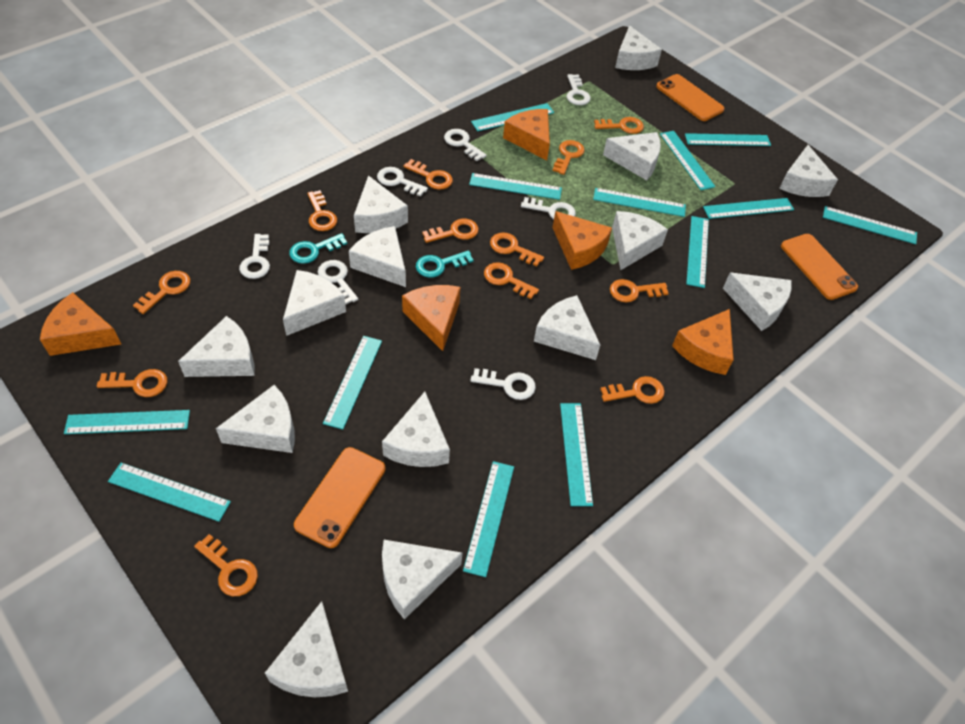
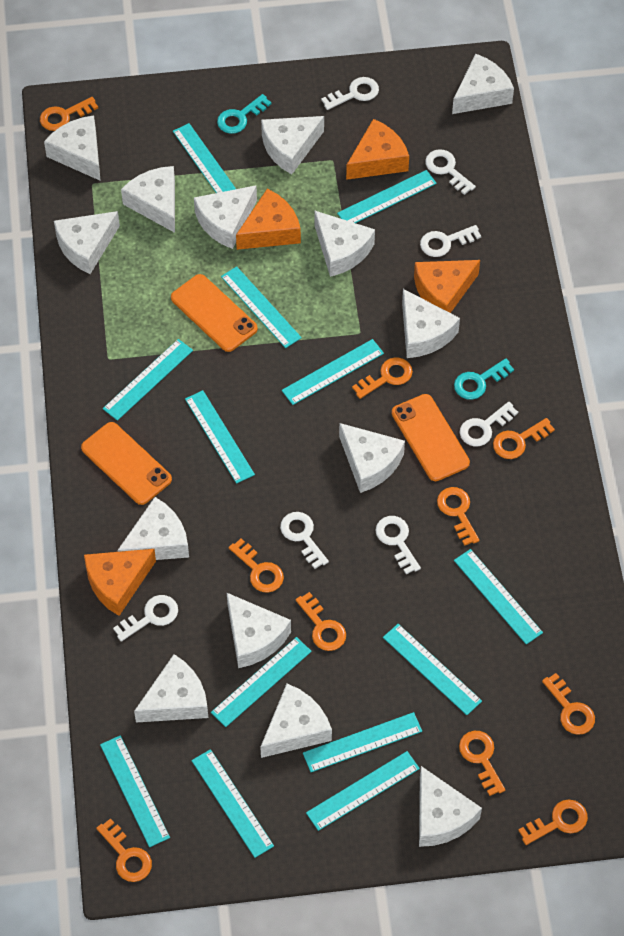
orange cheese: [40,292,121,356] [402,285,460,351] [503,109,550,160] [552,211,612,270] [672,309,734,375] = 5 -> [84,549,156,616] [236,189,301,250] [346,119,409,180] [414,260,480,313] = 4
orange key: [97,369,167,397] [133,271,190,314] [194,534,258,596] [307,190,337,231] [403,159,453,190] [422,219,479,243] [484,262,539,299] [490,232,544,266] [553,140,585,175] [594,117,644,134] [600,376,665,404] [610,279,669,302] = 12 -> [40,97,98,131] [96,818,152,882] [229,539,284,593] [296,592,346,651] [352,357,413,399] [437,487,480,546] [459,731,505,796] [493,418,555,459] [518,799,588,845] [542,673,595,735] = 10

